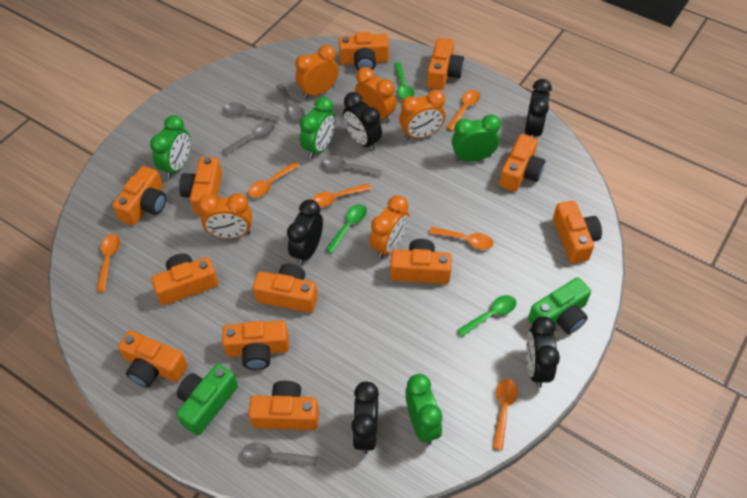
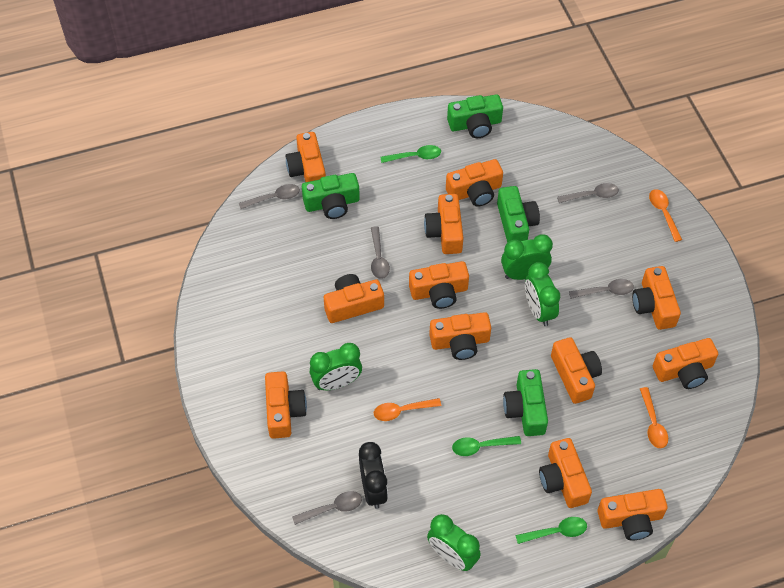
black clock: [287,199,323,265] [343,92,382,151] [351,381,379,454] [525,79,552,138] [526,316,560,387] = 5 -> [359,442,388,509] = 1
green camera: [176,364,238,436] [528,277,591,334] = 2 -> [302,173,360,219] [447,94,503,138] [497,186,540,243] [503,369,548,436] = 4
orange clock: [198,193,252,238] [295,45,339,99] [355,67,396,123] [369,195,410,259] [399,90,445,140] = 5 -> none = 0
orange spoon: [97,234,120,292] [248,162,300,197] [312,184,371,207] [429,227,493,249] [446,90,480,131] [493,379,518,450] = 6 -> [374,398,441,421] [640,387,668,448] [649,189,682,242] = 3

